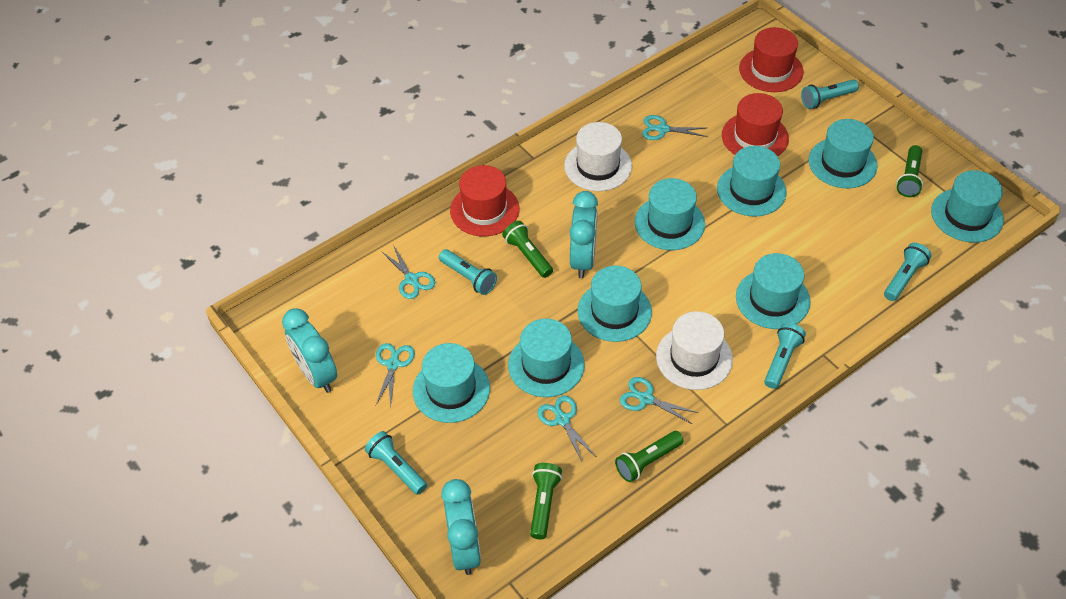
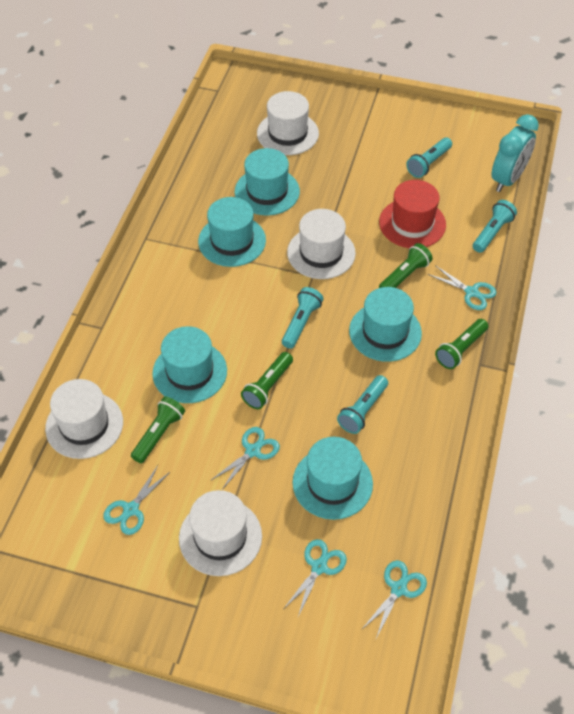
red hat: [450,165,519,237] [722,93,789,156] [739,27,804,92] = 3 -> [379,180,446,248] = 1
turquoise clock: [282,309,337,393] [441,479,481,575] [569,191,598,278] = 3 -> [491,114,539,192] = 1
turquoise flashlight: [365,431,427,495] [439,249,497,295] [764,323,806,389] [801,79,859,109] [884,243,932,301] = 5 -> [282,287,323,349] [337,375,388,434] [406,138,452,178] [473,200,517,253] = 4
turquoise hat: [413,343,490,423] [508,319,585,397] [578,266,652,342] [635,178,705,250] [717,146,787,216] [736,253,811,329] [809,119,878,188] [931,170,1004,243] = 8 -> [152,326,227,403] [198,197,266,267] [235,148,300,215] [292,437,373,520] [349,287,422,362] = 5
white hat: [564,122,632,191] [656,311,733,390] = 2 -> [45,379,123,459] [179,490,262,576] [257,91,319,155] [287,209,356,279] = 4

